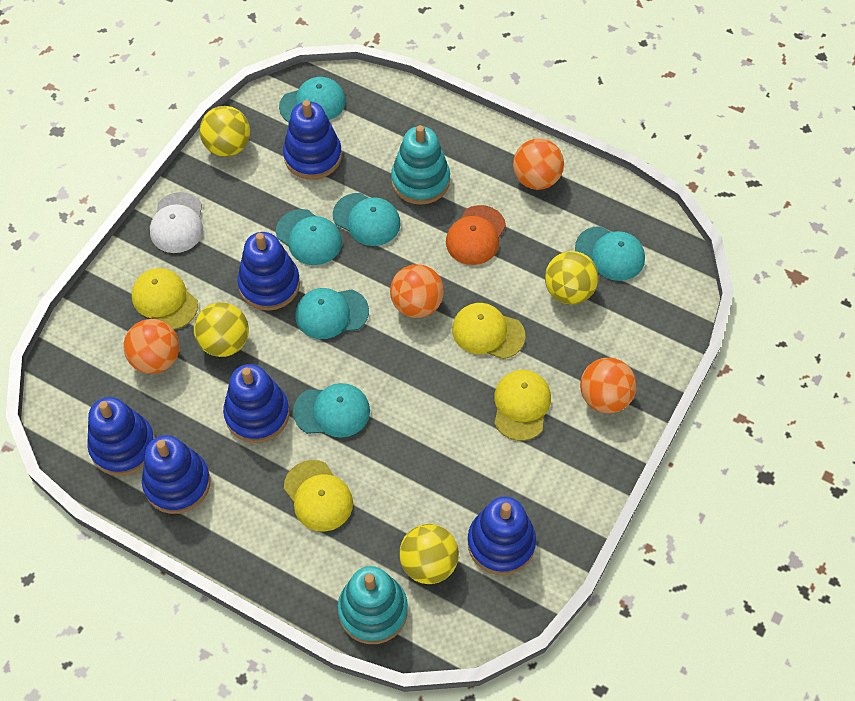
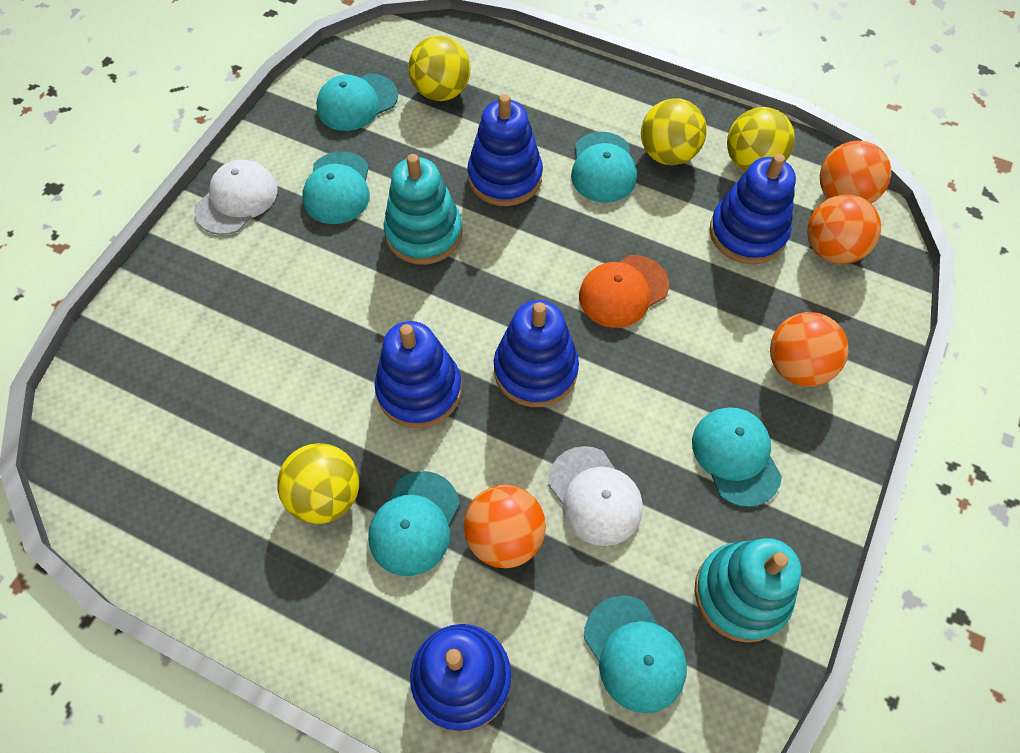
blue stacking toy: [87,397,155,476] [142,435,211,514] [223,364,290,443] [237,232,300,311] [283,100,342,180] [468,496,536,575] = 6 -> [375,321,462,428] [410,624,511,732] [468,94,543,206] [494,300,579,407] [710,154,796,264] = 5
white cap: [150,192,203,253] = 1 -> [194,159,278,235] [548,446,643,546] = 2
yellow cap: [132,268,198,330] [284,460,353,532] [452,303,526,359] [494,370,551,441] = 4 -> none = 0

